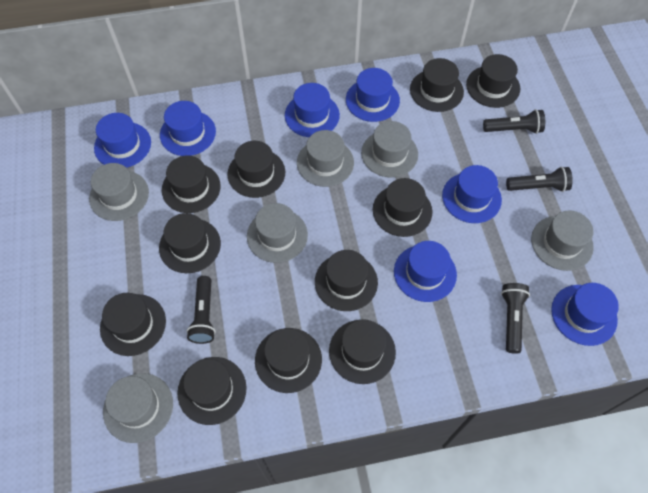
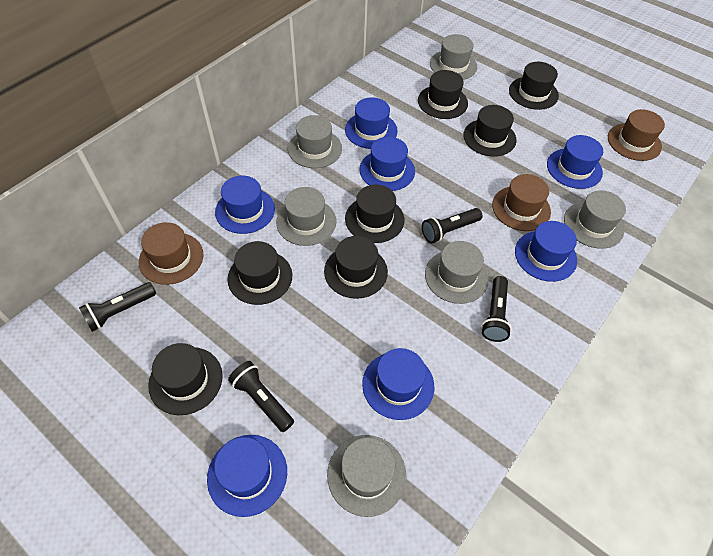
black hat: [100,293,166,356] [159,213,221,273] [162,155,221,213] [178,357,247,425] [227,141,285,198] [255,328,322,393] [315,250,378,311] [329,319,396,384] [373,178,432,237] [410,58,464,112] [466,54,520,108] = 11 -> [148,343,223,415] [228,241,292,305] [324,236,388,299] [345,185,404,243] [418,70,468,119] [463,105,517,157] [509,62,559,110] = 7
brown hat: none = 0 -> [139,222,203,285] [492,174,551,231] [608,109,665,161] = 3

